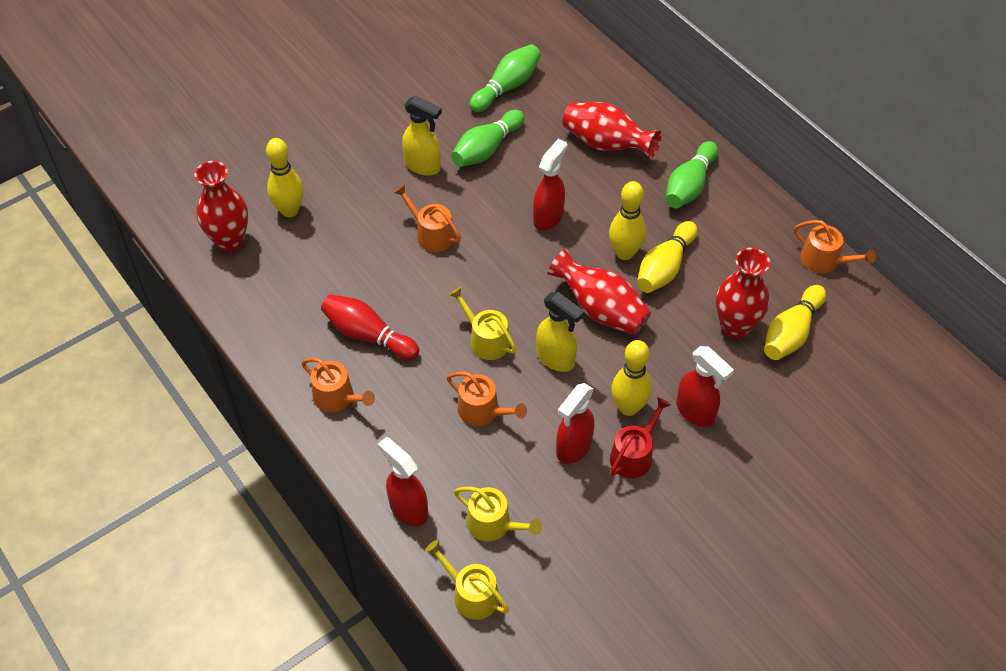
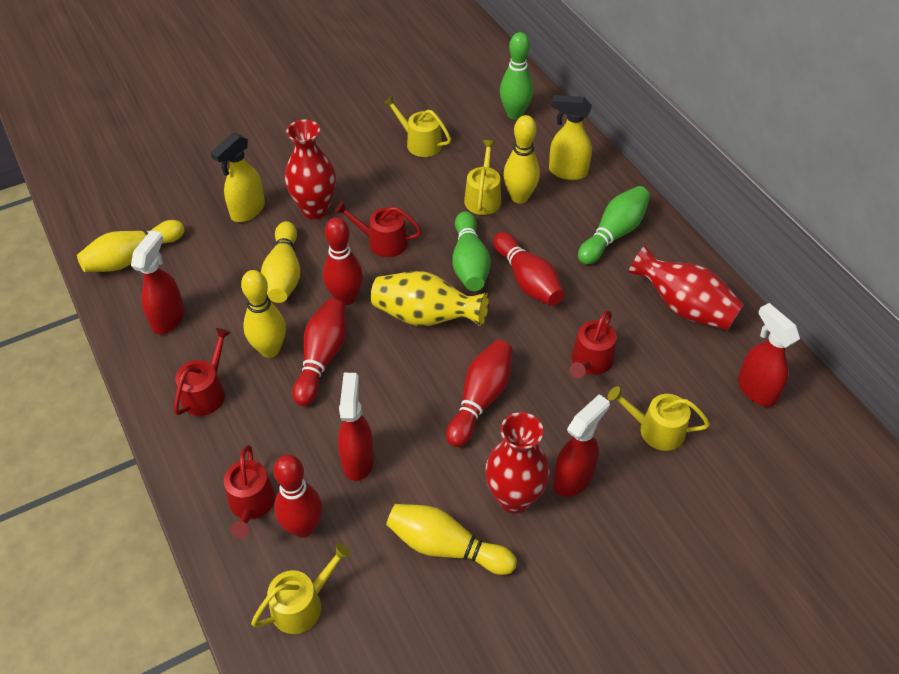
orange watering can: [301,357,375,412] [394,185,461,252] [447,371,527,426] [794,220,876,273] = 4 -> none = 0
red bowling pin: [321,294,419,360] = 1 -> [273,455,322,538] [292,299,346,406] [323,217,363,306] [446,340,513,447] [493,232,564,306] = 5
red vase: [195,161,248,252] [548,249,651,335] [562,102,662,158] [716,248,770,339] = 4 -> [285,120,336,219] [485,412,550,514] [628,245,744,330] = 3
red watering can: [610,397,671,479] = 1 -> [174,328,231,416] [224,445,276,538] [334,201,422,257] [569,310,616,378] = 4
yellow vase: none = 0 -> [371,271,489,327] = 1
yellow watering can: [425,540,509,620] [449,287,516,360] [454,487,542,542] = 3 -> [251,543,351,634] [383,95,451,157] [464,140,501,215] [607,386,710,451] = 4

